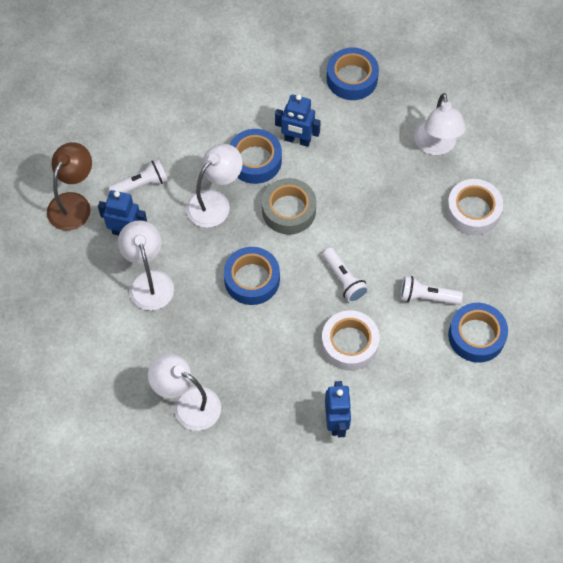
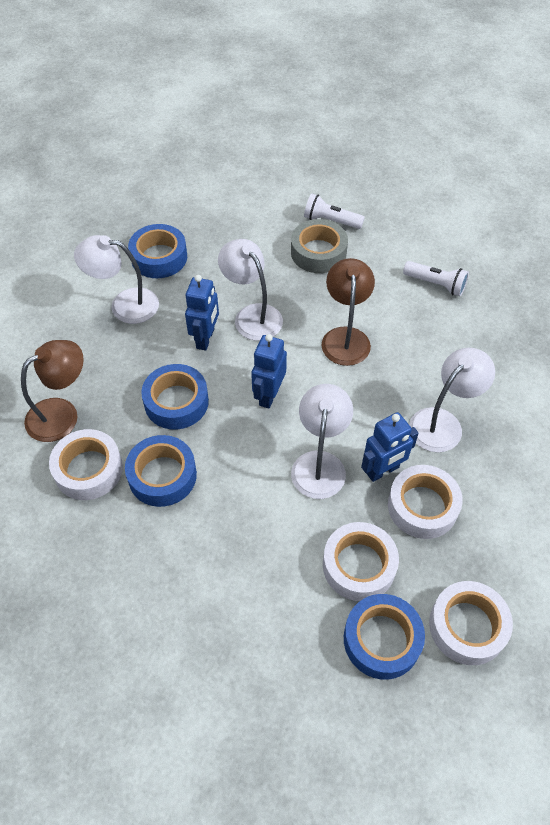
brown lamp: [47,142,92,231] = 1 -> [21,340,84,442] [322,258,375,366] = 2
white flashlight: [109,159,168,193] [322,247,369,303] [400,276,463,305] = 3 -> [304,193,365,229] [403,261,469,296] = 2
white tape: [321,310,380,371] [446,179,503,235] = 2 -> [49,429,123,500] [323,522,399,601] [388,465,463,539] [429,581,513,665] = 4

